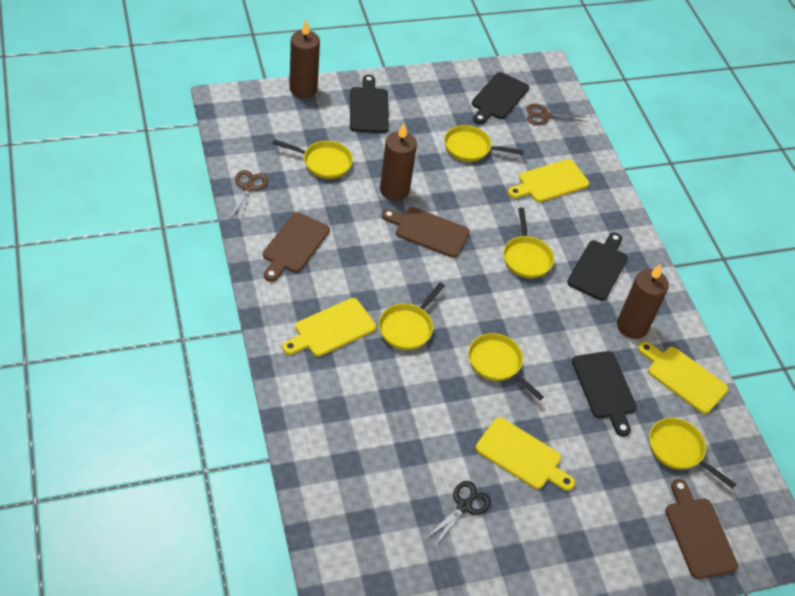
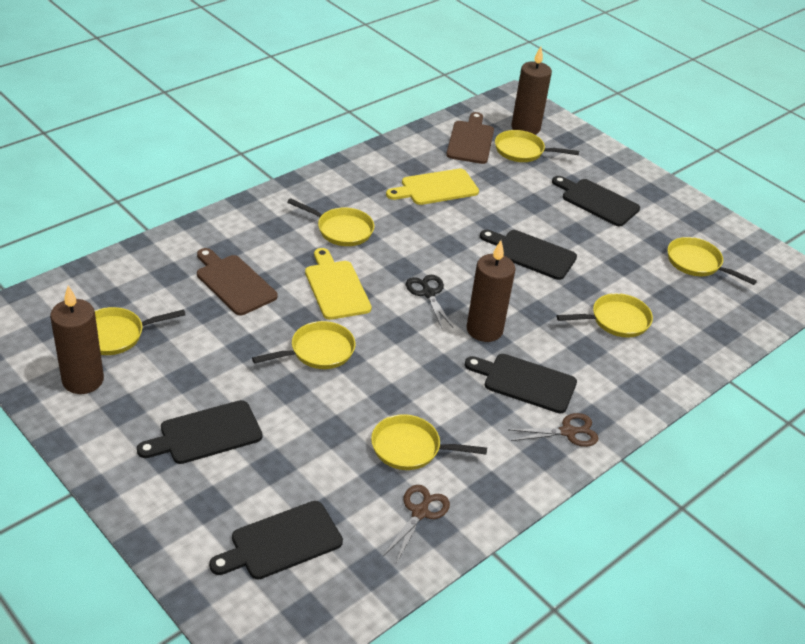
black cutting board: [350,75,389,133] [472,72,529,124] [567,233,628,301] [572,351,637,437] = 4 -> [137,400,263,464] [209,501,343,580] [465,354,577,414] [480,230,577,280] [552,176,640,226] = 5
brown cutting board: [263,212,330,282] [382,207,470,258] [665,479,738,579] = 3 -> [197,248,278,315] [446,112,494,164] = 2
yellow cutting board: [282,298,376,356] [476,417,575,491] [508,159,589,202] [638,341,728,414] = 4 -> [305,248,372,320] [386,169,479,205] = 2
yellow pan: [272,139,353,179] [379,283,445,350] [444,125,523,162] [468,333,544,401] [503,208,554,278] [649,418,736,488] = 6 -> [95,307,185,355] [252,321,355,369] [287,198,374,246] [371,414,487,470] [495,130,579,162] [557,293,653,338] [667,237,757,285] = 7

